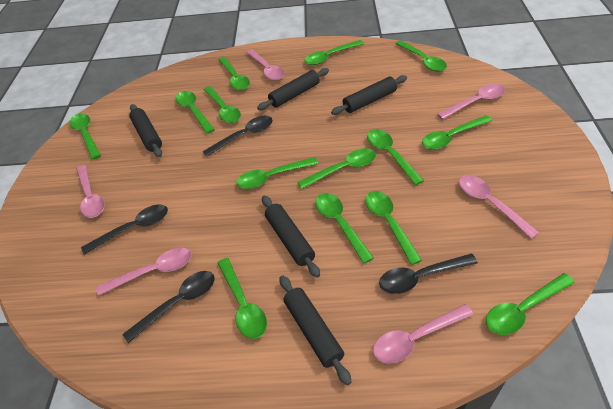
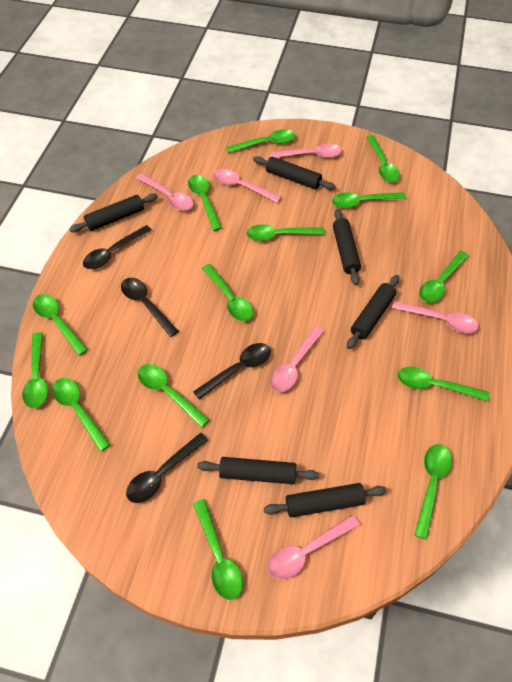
black rolling pin: [129,104,162,157] [257,68,329,110] [262,196,320,278] [279,275,352,385] [331,75,407,115] = 5 -> [69,194,158,232] [197,457,319,484] [253,156,336,190] [264,483,387,517] [333,209,361,285] [347,275,399,349] = 6

